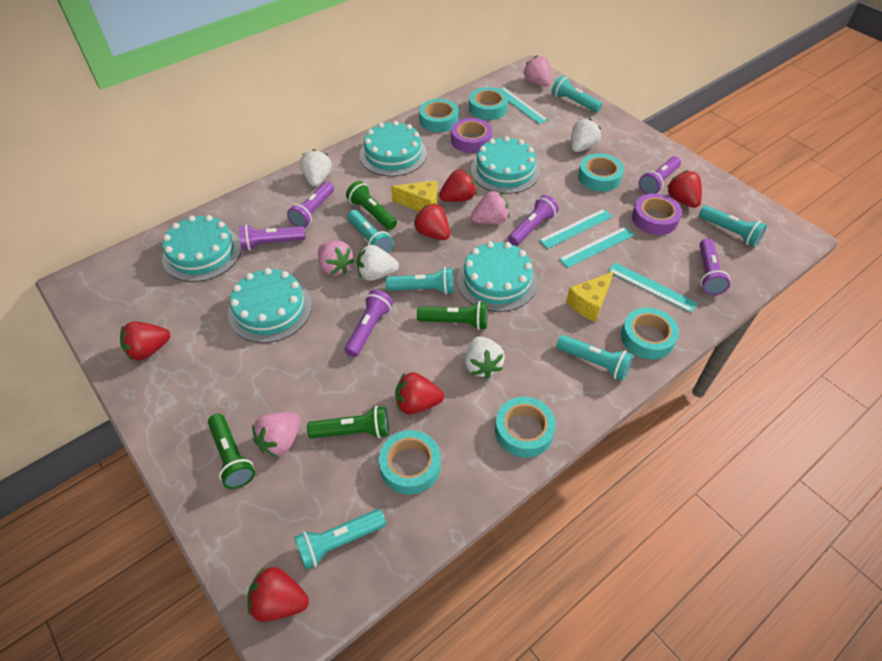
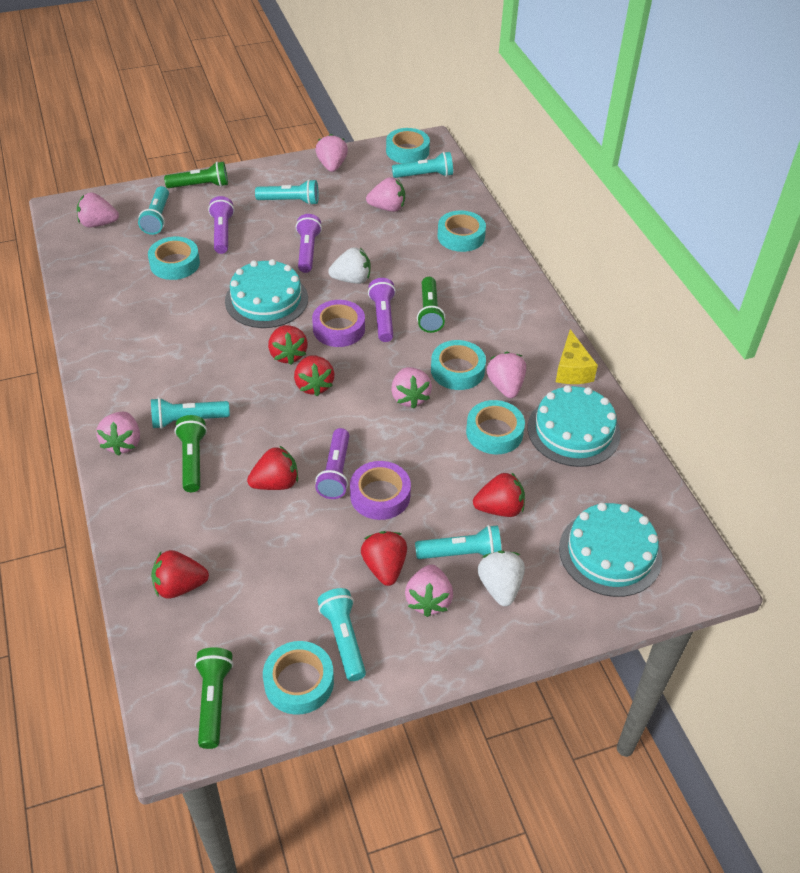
pink strawberry: [252,412,301,458] [318,241,354,276] [471,191,510,224] [523,55,551,87] = 4 -> [77,192,119,228] [96,412,140,456] [316,134,348,172] [366,177,405,212] [391,367,432,409] [405,565,453,617] [487,352,526,398] = 7
purple flashlight: [239,225,306,251] [287,182,334,228] [344,290,393,357] [508,195,559,246] [639,156,681,194] [700,238,730,295] = 6 -> [208,196,234,254] [296,214,322,273] [315,428,350,499] [368,278,396,342] = 4
turquoise cake: [162,215,241,282] [228,268,312,343] [360,121,427,176] [457,241,537,312] [471,136,540,194] = 5 -> [225,259,308,328] [527,385,621,467] [559,503,662,597] = 3
turquoise ruler: [499,87,548,124] [539,209,613,249] [559,227,634,268] [608,263,698,313] = 4 -> none = 0
white strawberry: [300,149,332,187] [357,245,399,281] [465,336,505,379] [571,119,601,152] = 4 -> [328,247,371,284] [478,551,525,606] = 2
yellow cheese: [391,180,438,211] [566,271,614,322] = 2 -> [556,329,598,384] = 1

